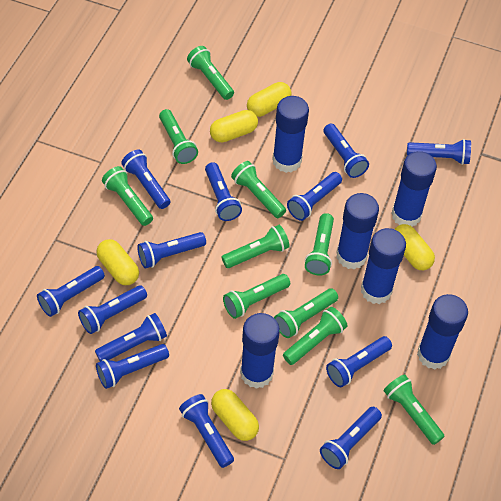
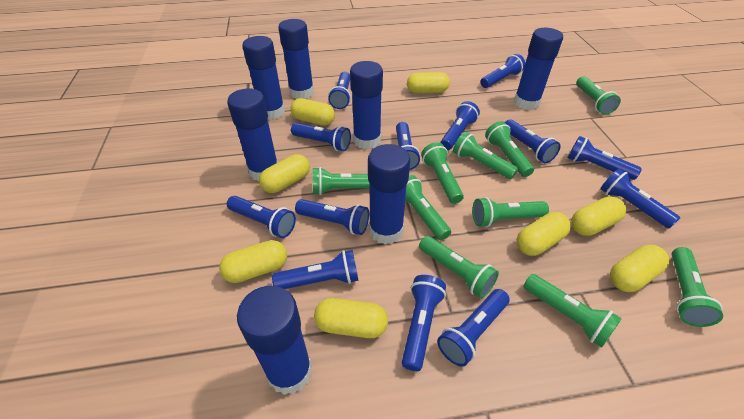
blue glue stick: [240,313,280,389] [272,96,309,173] [336,193,379,269] [361,228,406,304] [391,151,437,227] [417,294,468,370] = 6 -> [227,88,278,181] [237,286,312,395] [242,36,285,120] [278,19,314,99] [350,61,383,150] [368,144,410,245] [514,28,563,110] = 7
yellow capsule: [97,239,139,285] [210,110,258,142] [211,389,259,441] [247,82,292,117] [394,224,435,270] = 5 -> [219,240,287,283] [259,154,310,193] [290,98,335,125] [314,298,388,338] [407,72,450,93] [517,212,571,256] [571,196,626,236] [610,245,669,292] = 8

